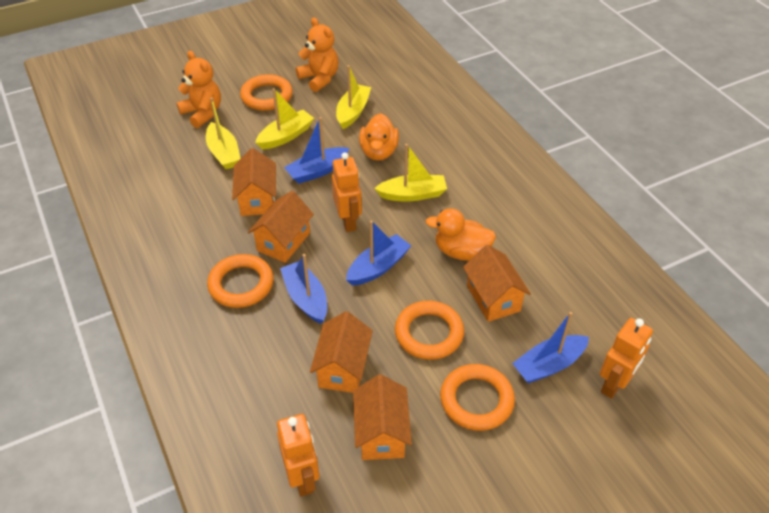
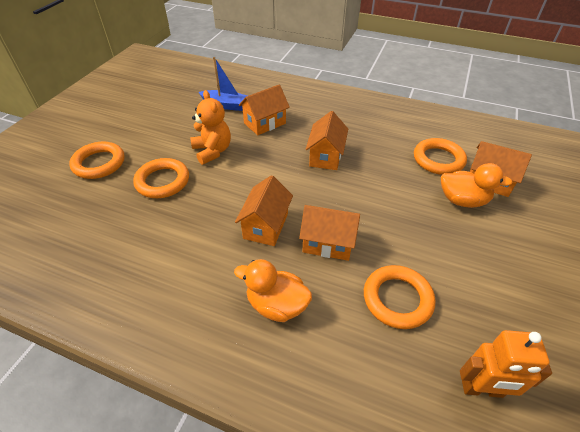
blue boat: [280,254,327,324] [284,117,350,184] [346,220,411,286] [512,312,589,383] = 4 -> [198,57,247,111] = 1
orange robot: [277,414,320,497] [332,152,362,232] [600,318,653,399] = 3 -> [460,330,552,398] = 1
orange teddy bear: [176,51,221,128] [296,17,339,92] = 2 -> [191,90,231,165] = 1
yellow boat: [206,97,241,169] [255,88,314,150] [336,65,371,129] [374,144,447,202] = 4 -> none = 0

